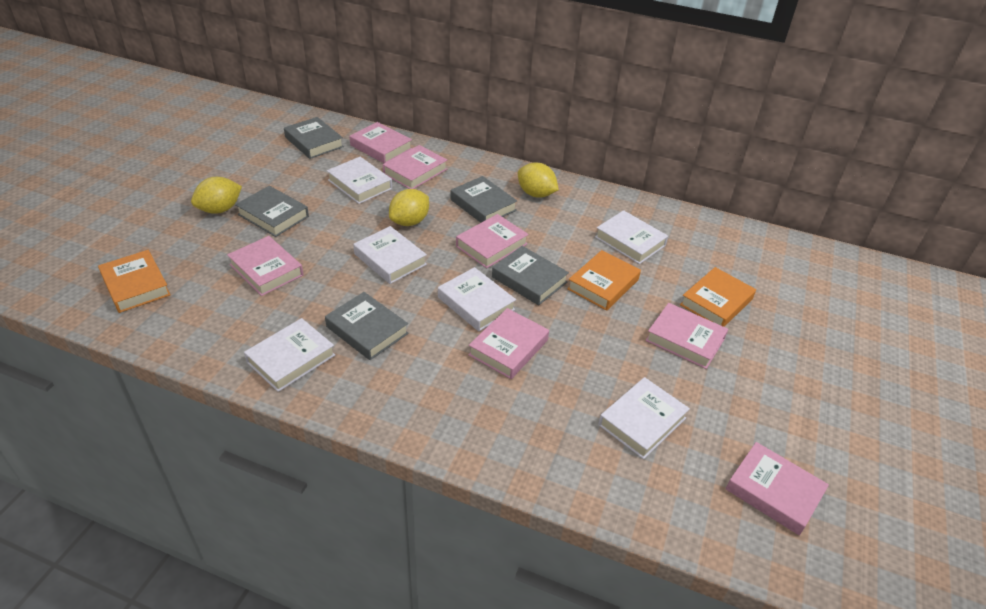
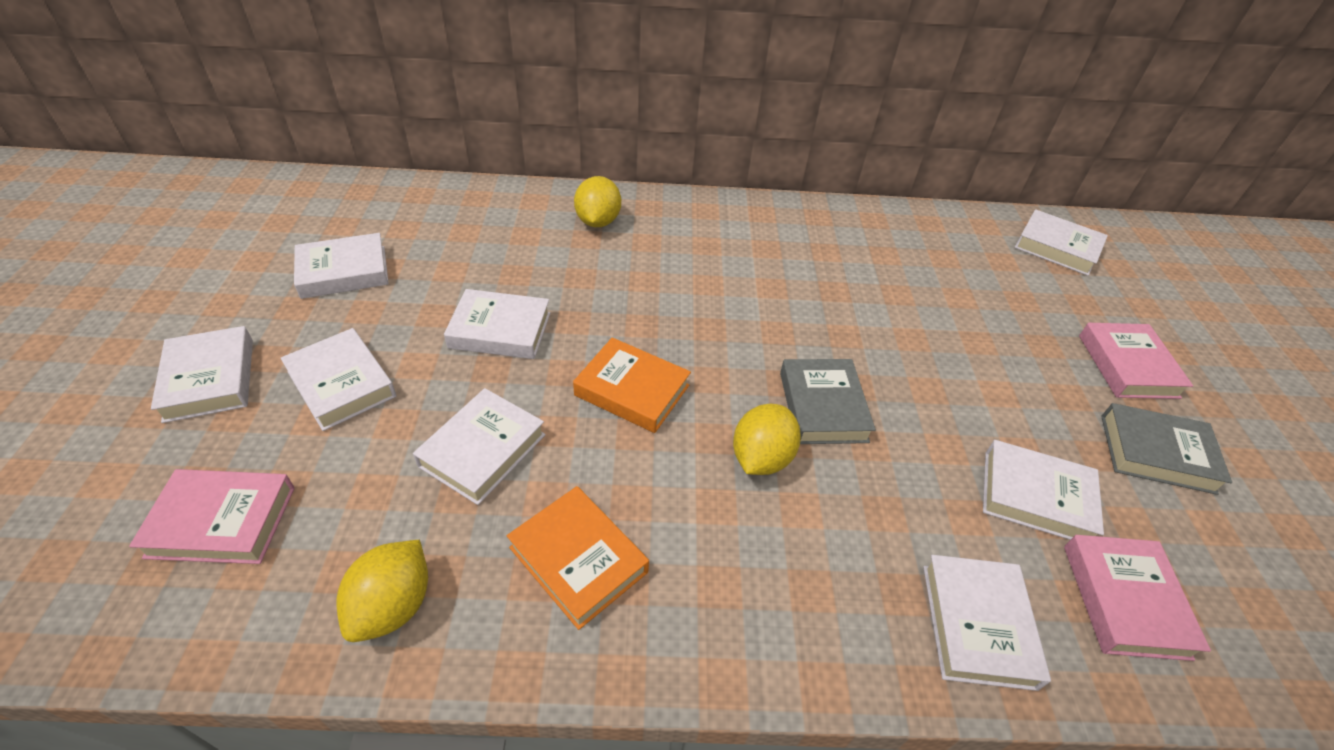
grey book: [235,186,309,237] [284,117,344,159] [325,292,409,360] [451,176,517,223] [492,246,569,305] = 5 -> [780,359,876,444] [1101,403,1232,495] = 2
orange book: [98,250,171,313] [567,250,641,311] [680,267,756,327] = 3 -> [507,486,649,630] [573,337,691,433] = 2
pink book: [227,236,303,296] [349,122,412,163] [383,145,447,189] [456,214,529,268] [468,308,549,379] [645,303,728,369] [726,442,829,535] = 7 -> [129,469,295,564] [1064,535,1211,661] [1079,323,1193,399] = 3
white book: [244,318,335,392] [327,157,392,204] [353,226,427,284] [438,267,516,331] [595,210,668,264] [598,377,690,459] = 6 -> [151,326,253,423] [281,328,396,431] [294,233,389,299] [413,388,546,505] [444,289,550,359] [923,555,1051,691] [983,440,1104,540] [1015,209,1108,276] = 8

